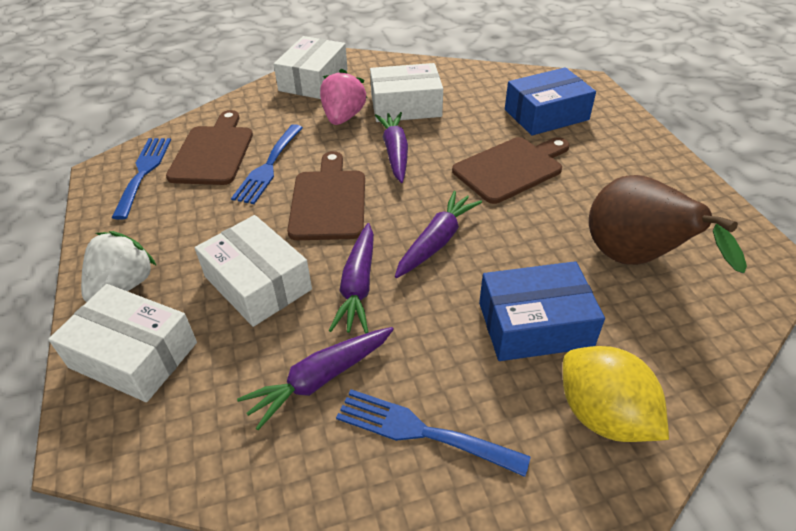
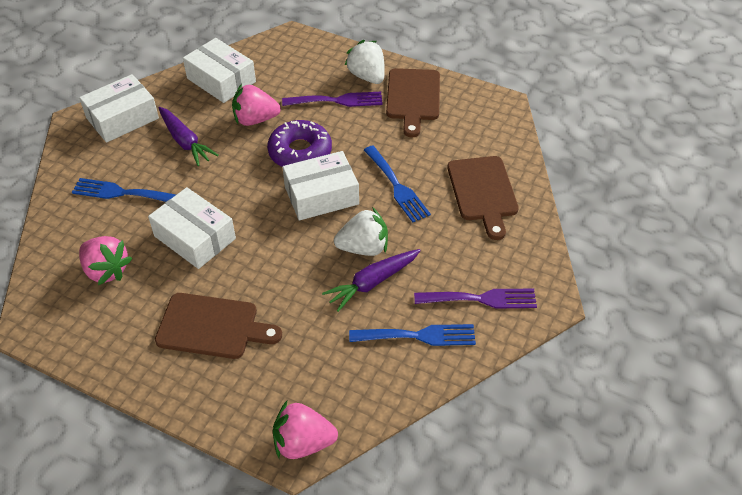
blue box: [479,261,605,361] [505,67,596,135] = 2 -> none = 0
brown pear: [589,175,747,273] = 1 -> none = 0
pink strawberry: [320,69,367,125] = 1 -> [79,236,132,285] [232,84,281,126] [273,401,338,459] = 3
purple carrot: [237,327,394,430] [329,223,374,334] [375,112,408,183] [395,191,482,278] = 4 -> [159,107,219,166] [322,249,421,312] = 2
purple donut: none = 0 -> [267,120,332,167] = 1
purple fork: none = 0 -> [282,92,383,107] [414,289,537,308] = 2
white strawberry: [81,231,157,302] = 1 -> [334,207,388,256] [344,40,385,84] = 2
yellow lemon: [563,346,669,442] = 1 -> none = 0

